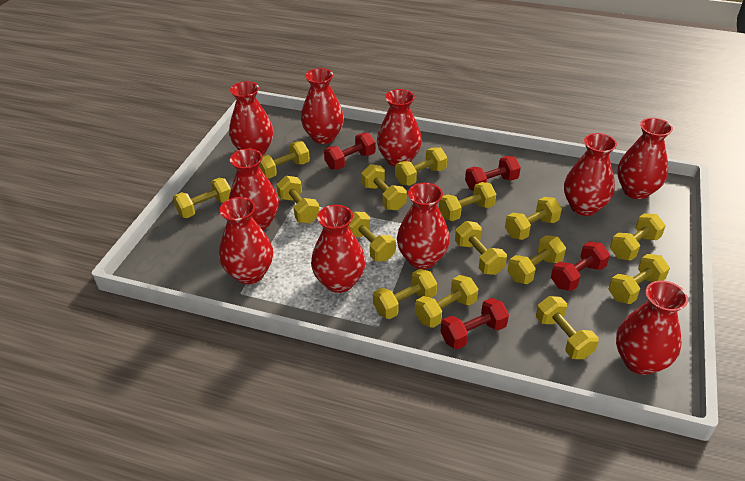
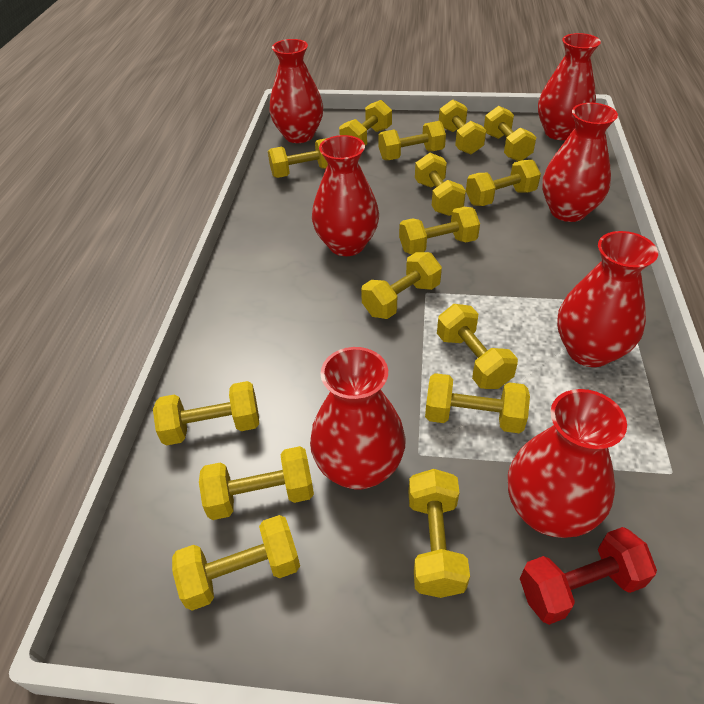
red dumbbell: [324,133,376,170] [441,298,509,349] [465,156,521,191] [551,241,610,291] = 4 -> [520,527,657,625] = 1
red vase: [219,197,273,284] [229,81,274,155] [229,149,279,230] [301,68,344,144] [311,205,366,293] [377,89,422,167] [397,183,450,269] [564,133,617,216] [616,280,688,375] [617,118,673,199] = 10 -> [269,39,323,143] [310,347,405,490] [312,135,379,256] [508,389,627,538] [538,33,601,140] [542,103,618,222] [557,231,658,367] = 7

